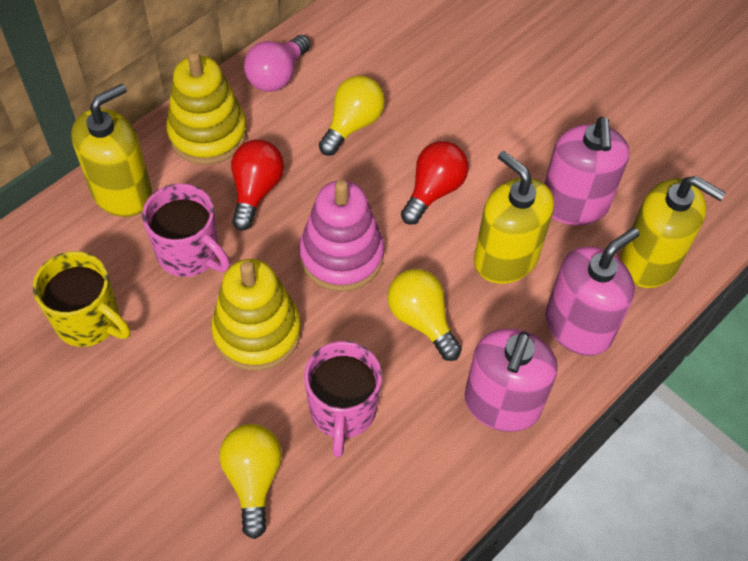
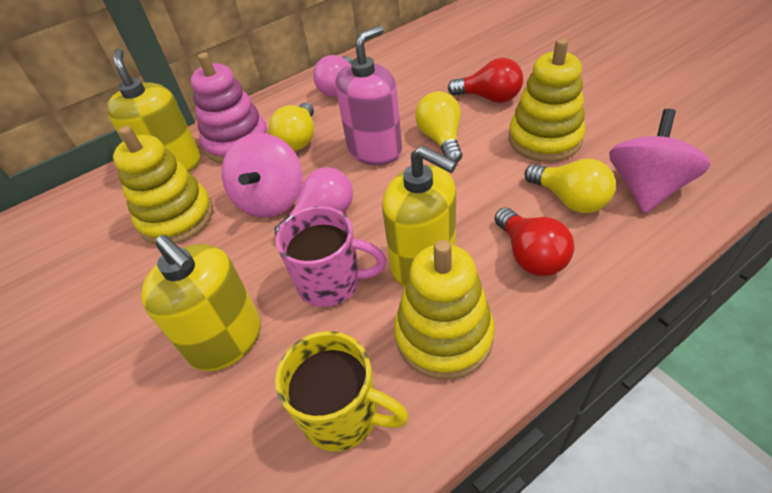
pink light bulb: [244,35,311,92] = 1 -> [275,167,353,236] [313,55,352,97] = 2
pink mug: [142,183,230,277] [304,341,382,458] = 2 -> [275,206,387,307] = 1
pink soap dispenser: [464,329,558,432] [544,117,629,225] [545,227,640,356] = 3 -> [335,25,402,165] = 1
pink spinning top: none = 0 -> [222,133,303,218] [609,109,710,214] = 2
yellow stacking toy: [166,51,247,165] [211,259,301,371] = 2 -> [113,126,213,244] [394,240,495,380] [509,38,585,162] = 3

